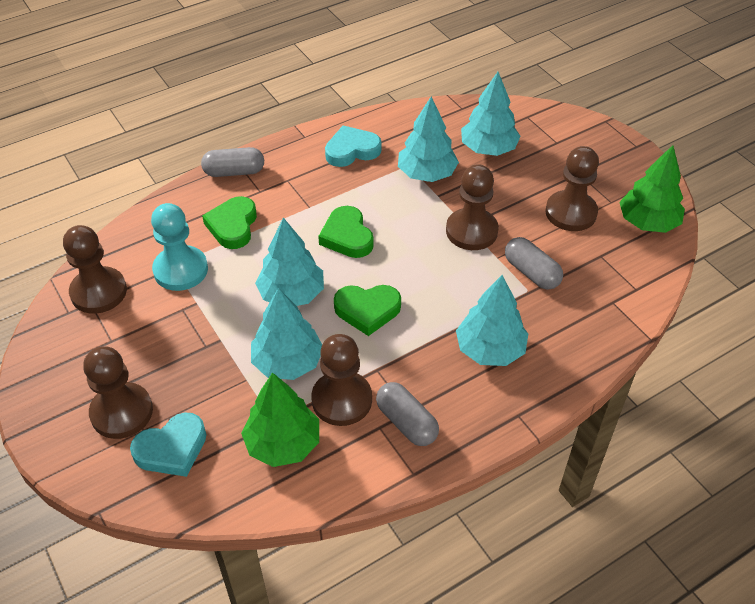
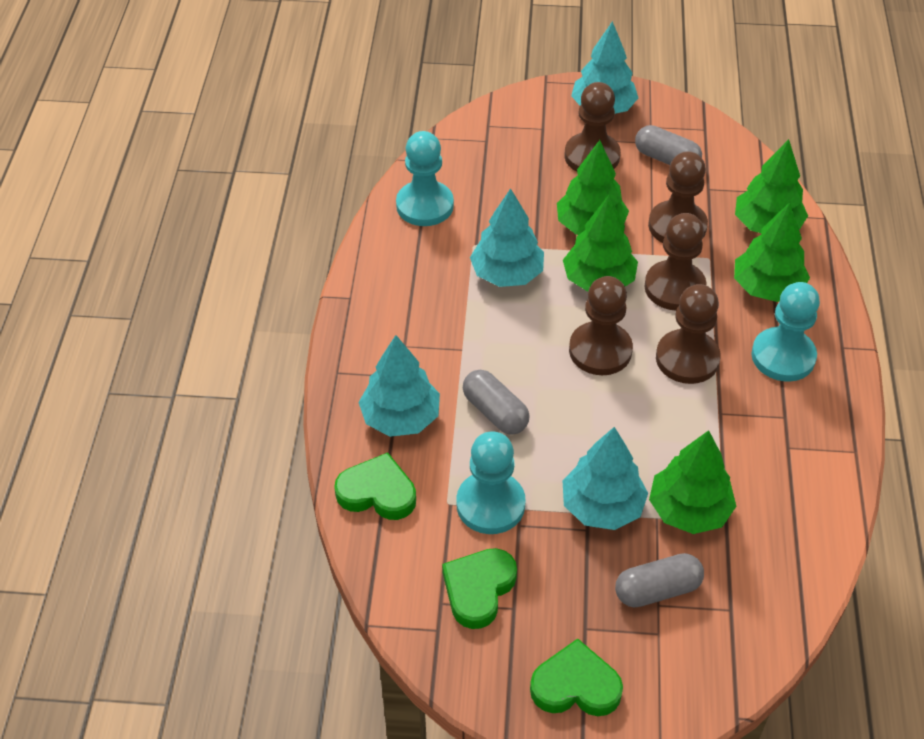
green tree: [241,372,319,467] [619,145,685,233] = 2 -> [557,140,629,235] [563,195,638,292] [649,430,737,534] [734,202,810,302] [735,139,808,233] = 5
turquoise heart: [130,412,206,477] [325,126,382,167] = 2 -> none = 0
turquoise pawn: [151,203,208,291] = 1 -> [396,131,454,226] [456,431,526,534] [751,282,820,381] = 3
turquoise tree: [251,288,322,380] [255,218,324,306] [398,96,459,182] [456,275,528,366] [461,72,521,156] = 5 -> [358,335,440,437] [470,188,544,287] [563,427,648,530] [571,21,638,114] = 4

